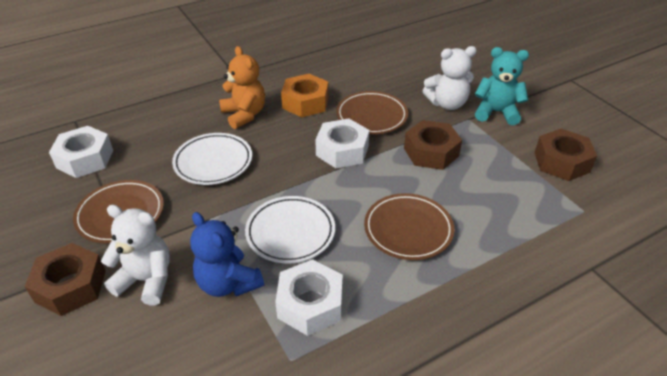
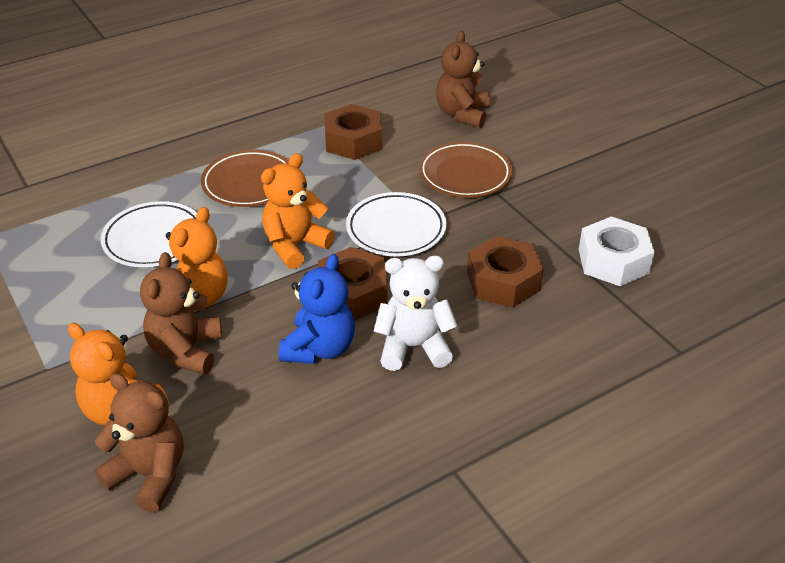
brown plate: [73,180,164,243] [336,91,408,134] [364,193,455,260] = 3 -> [201,150,289,207] [419,141,512,198] = 2
brown teddy bear: none = 0 -> [94,373,184,512] [140,252,222,375] [436,31,490,128] = 3
orange nut: [281,74,329,117] = 1 -> none = 0
orange teddy bear: [219,46,265,129] = 1 -> [68,323,169,426] [166,207,228,307] [261,153,335,269] = 3
turquoise teddy bear: [474,47,529,125] = 1 -> none = 0
white nut: [49,126,113,178] [275,259,343,336] [315,119,369,168] = 3 -> [579,216,655,286] = 1
white teddy bear: [101,205,170,305] [423,46,477,110] = 2 -> [373,256,457,371] = 1

